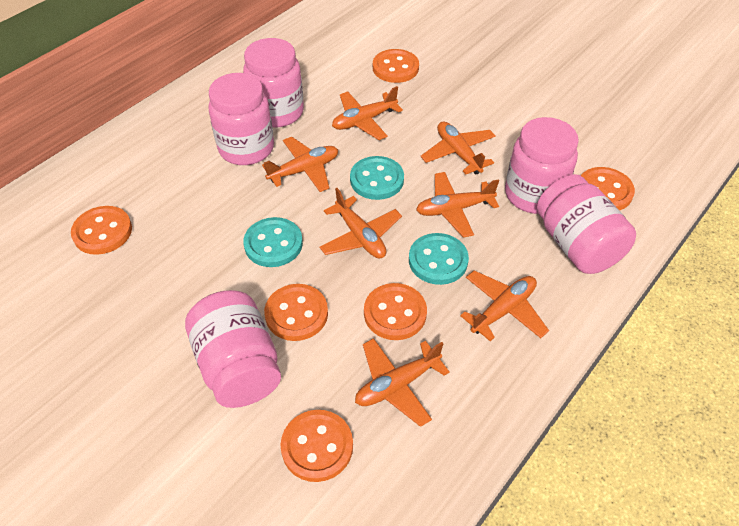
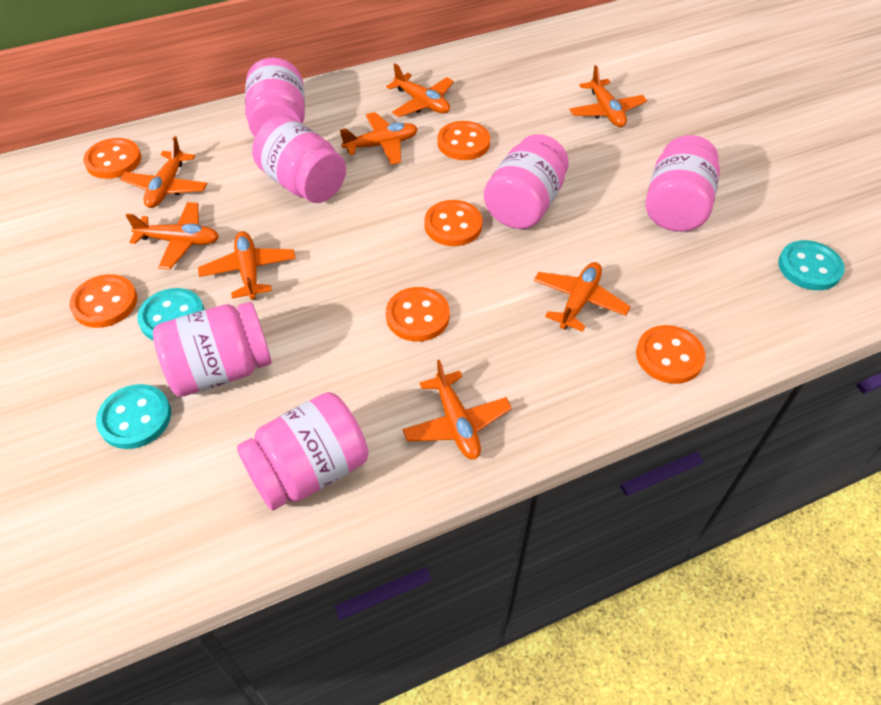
orange plane: [262,137,338,192] [319,188,402,259] [332,86,403,140] [355,338,450,427] [416,172,499,238] [421,121,496,175] [460,271,549,341] = 7 -> [121,136,207,208] [126,202,219,270] [198,231,296,300] [340,112,418,165] [386,63,454,117] [402,360,512,459] [534,262,631,332] [569,65,647,127] = 8
pink jar: [185,290,281,408] [209,73,274,165] [243,38,304,128] [505,117,579,214] [537,174,636,274] = 5 -> [153,302,272,397] [237,392,368,510] [245,58,305,137] [252,116,346,203] [484,134,569,229] [646,135,720,232] = 6

